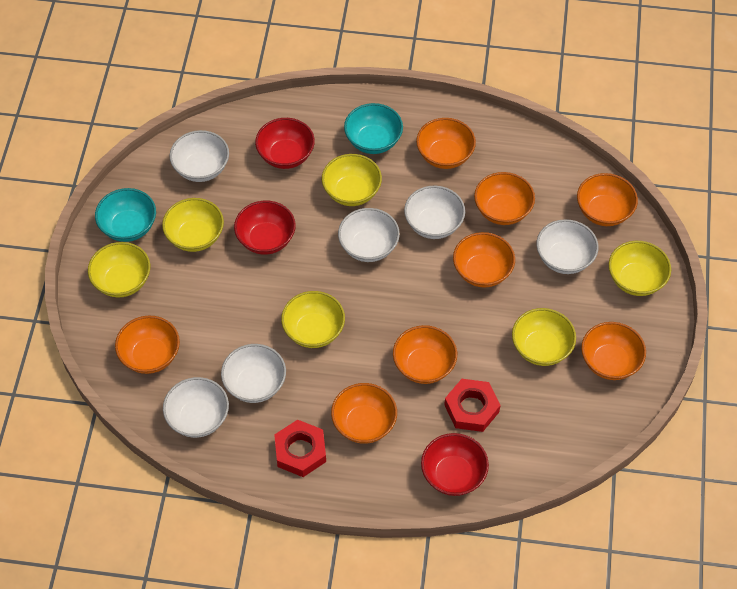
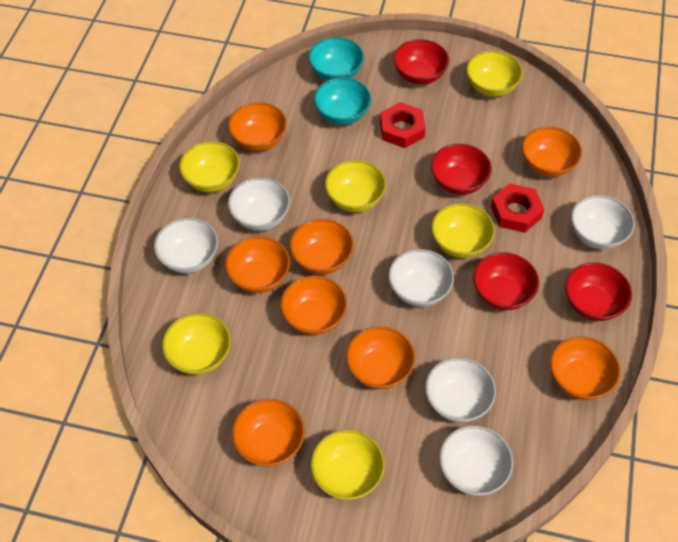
red bowl: [234,201,296,255] [255,118,315,169] [421,433,489,496] = 3 -> [393,39,449,85] [431,144,492,195] [473,252,539,310] [565,262,632,321] = 4

